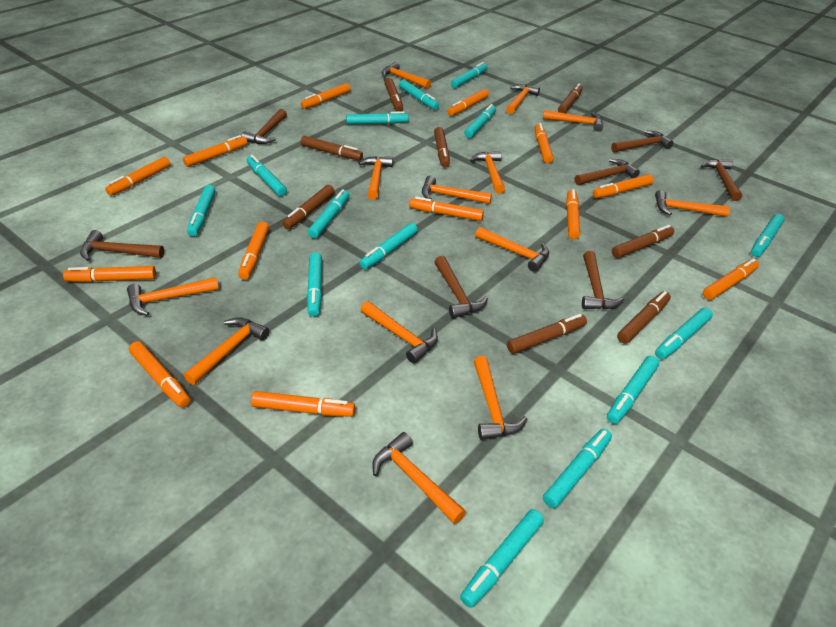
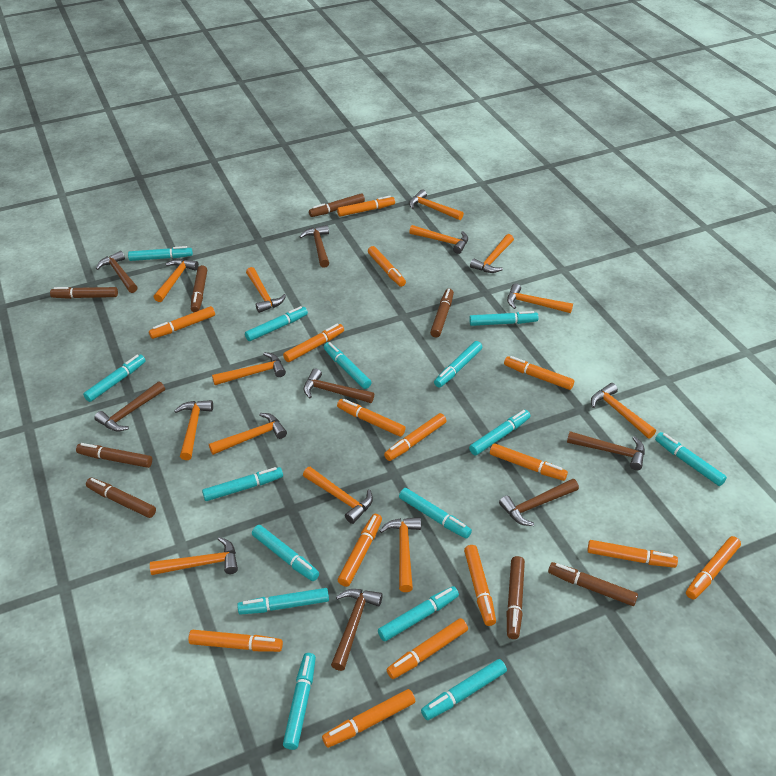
orange marker: [63,266,156,282] [105,157,171,196] [129,341,191,408] [183,135,247,167] [238,221,269,280] [251,391,355,417] [301,83,351,109] [409,197,484,221] [448,89,489,116] [535,123,554,163] [566,189,580,239] [593,174,654,198] [703,259,759,300] = 13 -> [149,306,215,339] [188,630,283,652] [283,324,344,362] [322,689,416,748] [337,196,395,217] [337,399,405,437] [338,514,382,587] [368,246,406,287] [384,413,446,461] [386,618,468,679] [464,545,496,626] [490,443,568,481] [504,356,574,390] [587,540,678,568] [686,536,741,599] = 15
turquoise marker: [187,185,216,236] [246,155,287,196] [307,252,322,317] [308,189,349,238] [346,111,409,125] [359,223,418,269] [399,80,439,110] [451,62,487,88] [460,509,544,608] [464,104,496,138] [543,429,612,508] [607,356,659,424] [655,308,713,359] [751,214,784,257] = 14 -> [83,355,146,402] [128,246,193,261] [202,467,283,501] [237,588,329,615] [245,306,308,341] [252,525,319,581] [283,653,316,750] [324,342,372,389] [378,586,459,641] [399,488,472,539] [421,659,507,720] [434,341,482,388] [469,311,538,326] [469,410,531,456] [655,432,727,486] = 15

